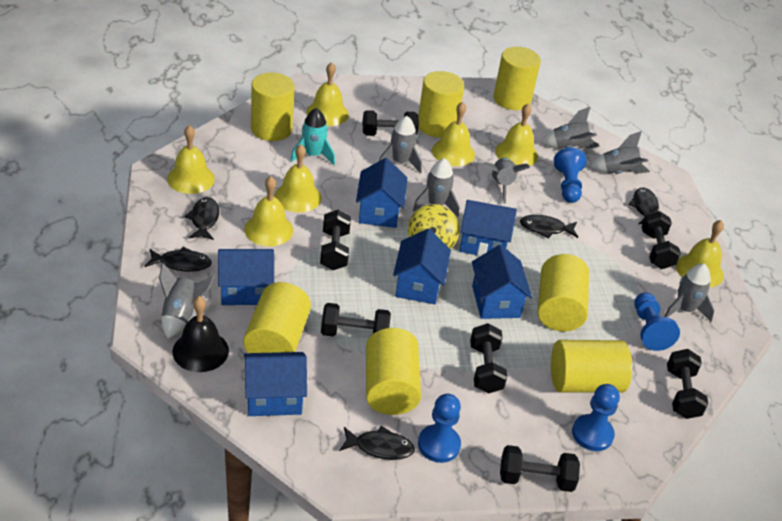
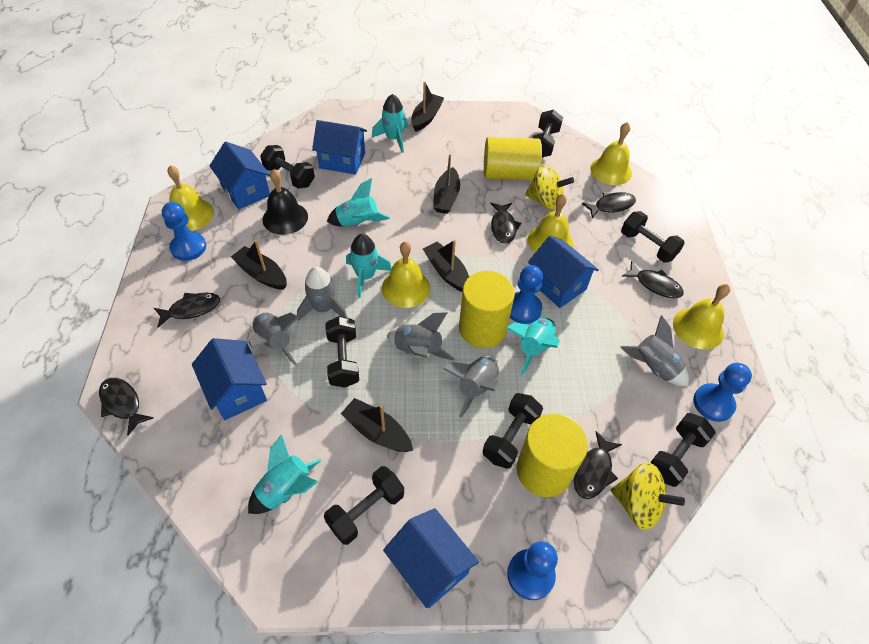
black boat: none = 0 -> [231,240,287,290] [341,398,413,452] [411,81,444,132] [423,240,469,292] [433,154,460,214] = 5
black fish: [145,247,212,272] [185,197,219,240] [339,426,415,460] [520,215,578,239] [628,188,659,224] = 5 -> [99,378,154,436] [154,292,220,328] [490,203,521,244] [574,431,622,499] [582,192,636,218] [622,261,684,298] = 6
blue house: [218,249,274,305] [244,352,307,416] [356,158,407,228] [393,229,451,304] [460,200,517,256] [472,245,532,319] = 6 -> [192,338,267,420] [209,142,270,209] [312,120,367,175] [383,508,479,608] [528,236,599,308] = 5
grey rocket: [159,263,214,339] [379,116,422,173] [413,158,459,217] [484,158,530,204] [541,107,600,149] [590,131,650,174] [664,263,714,322] = 7 -> [249,313,299,366] [297,267,347,321] [387,312,455,361] [443,356,499,418] [620,315,689,386] = 5
turquoise rocket: [290,108,335,165] = 1 -> [248,434,321,514] [327,178,390,227] [346,234,391,298] [372,94,408,153] [506,318,560,375] = 5
yellow bell: [167,125,215,194] [244,176,294,246] [274,144,321,213] [306,62,349,126] [432,102,475,166] [495,103,538,166] [676,220,724,287] = 7 -> [167,165,214,231] [382,241,430,308] [528,194,573,252] [590,122,632,185] [673,284,730,349] = 5
yellow cylinder: [243,282,311,353] [251,73,294,141] [366,328,421,415] [418,71,464,138] [493,47,541,110] [538,254,589,332] [551,340,632,392] = 7 -> [459,271,515,348] [484,137,542,180] [517,414,588,497] = 3
yellow spinning top: [408,204,459,249] = 1 -> [525,164,574,210] [611,462,685,530] = 2

